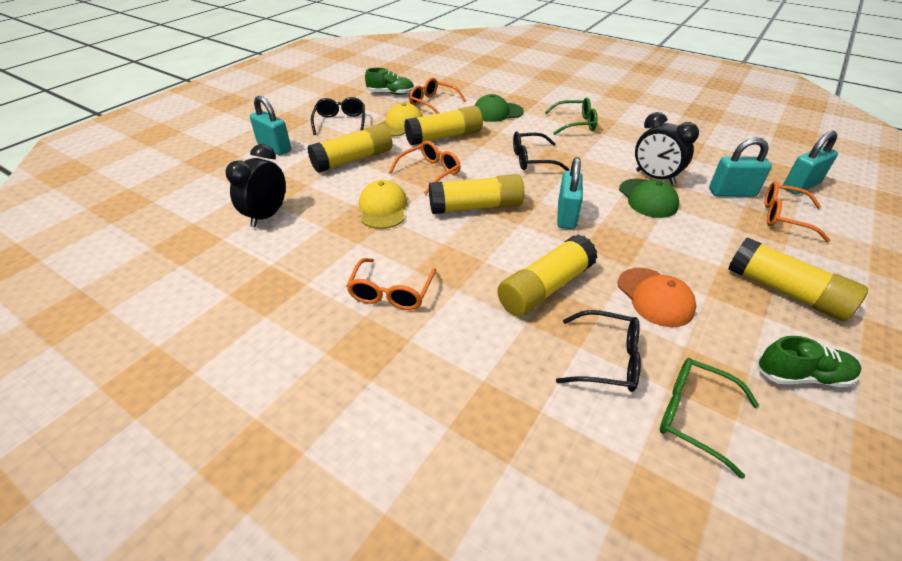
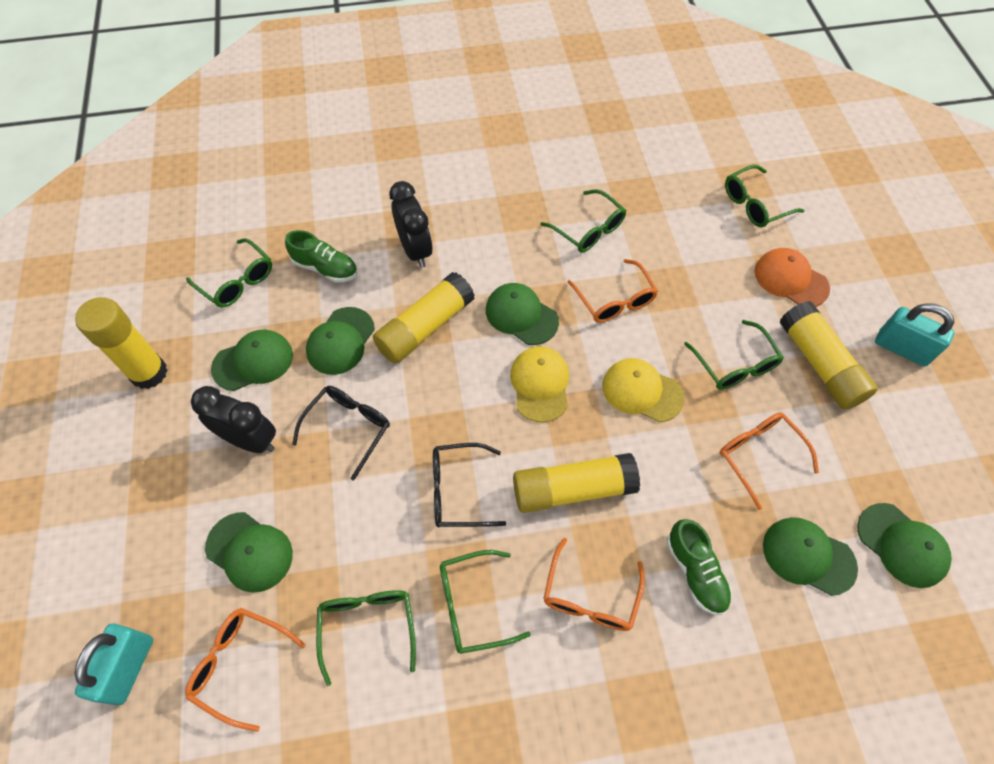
black glasses: [311,97,365,135] [513,131,569,171] [556,310,641,392] = 3 -> [292,386,390,481] [433,443,506,527] = 2
green cap: [474,94,524,122] [619,179,679,218] = 2 -> [205,512,293,593] [211,330,293,391] [306,307,375,375] [486,283,559,345] [763,517,858,596] [857,503,952,588] = 6
green glasses: [545,97,597,135] [660,358,759,479] = 2 -> [186,238,272,308] [316,590,416,686] [440,550,531,654] [540,189,626,253] [684,320,784,390] [725,165,805,227] = 6
turquoise padlock: [250,96,291,155] [557,157,583,229] [709,137,772,197] [783,131,838,194] = 4 -> [74,624,153,705] [875,303,955,366] = 2
yellow glue stick: [307,124,393,173] [404,106,483,145] [429,174,524,214] [497,234,597,316] [728,238,868,321] = 5 -> [75,297,168,389] [373,272,475,364] [513,453,640,513] [779,301,878,410] = 4

